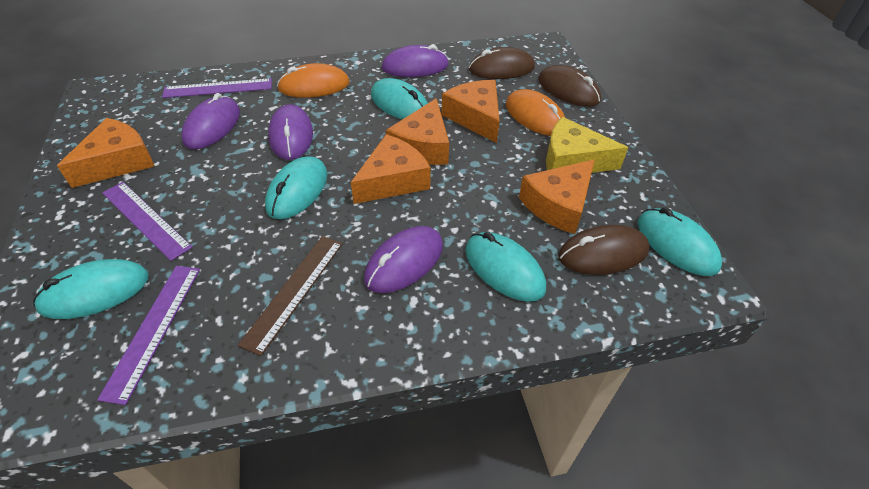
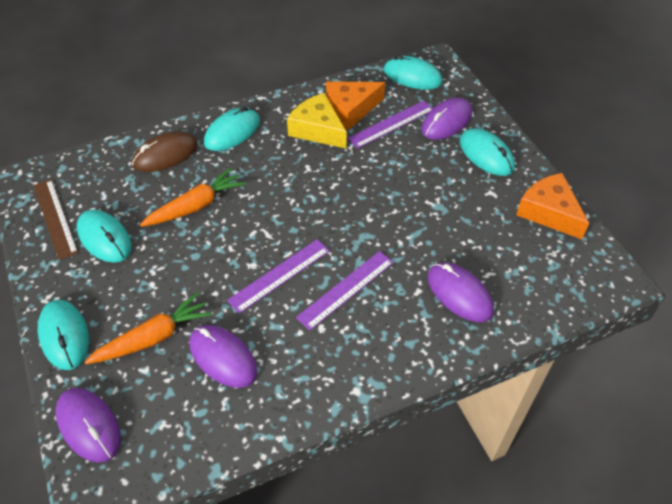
brown mouse: [469,47,535,79] [538,65,601,107] [558,225,650,275] = 3 -> [132,132,198,172] = 1
orange carrot: none = 0 -> [85,292,212,364] [140,167,246,227] = 2
orange cheese: [57,118,155,188] [351,134,431,204] [386,98,449,165] [441,80,500,143] [519,159,595,234] = 5 -> [326,81,385,130] [516,173,589,239] = 2
orange mouse: [277,63,350,98] [506,89,565,136] = 2 -> none = 0

